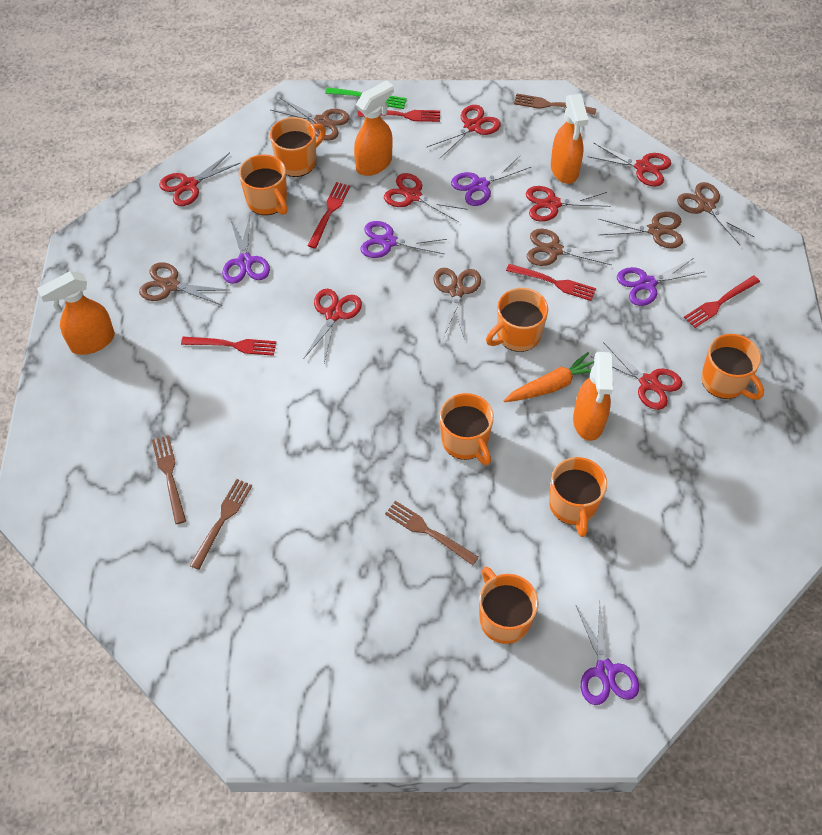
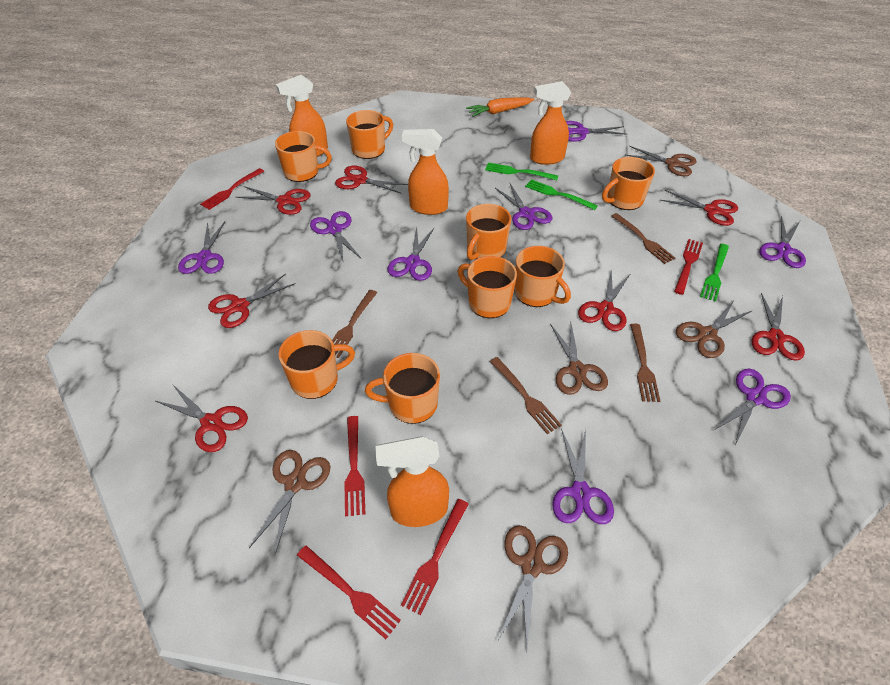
brown scissors: [139,262,229,305] [271,97,350,140] [433,268,481,340] [527,229,613,266] [599,212,683,248] [677,182,755,245] = 6 -> [249,450,330,554] [498,525,568,647] [550,324,608,395] [626,146,697,176] [676,301,753,358] = 5
green fork: [325,87,407,109] = 1 -> [485,162,558,180] [525,179,598,210] [700,244,729,302] = 3
orange mug: [239,154,288,215] [270,117,326,177] [440,393,494,465] [479,567,539,644] [486,288,548,352] [549,457,607,537] [701,334,764,400] = 7 -> [275,131,332,182] [278,330,355,399] [346,110,393,159] [365,353,440,424] [458,256,517,318] [466,204,511,260] [515,246,571,307] [602,157,655,210] = 8
purple scissors: [222,216,270,284] [360,221,447,258] [451,156,531,206] [576,603,639,705] [617,257,704,306] = 5 -> [178,222,225,274] [310,211,361,261] [387,227,434,281] [495,184,553,230] [552,428,614,524] [566,121,626,142] [713,369,791,445] [759,216,806,268] = 8

